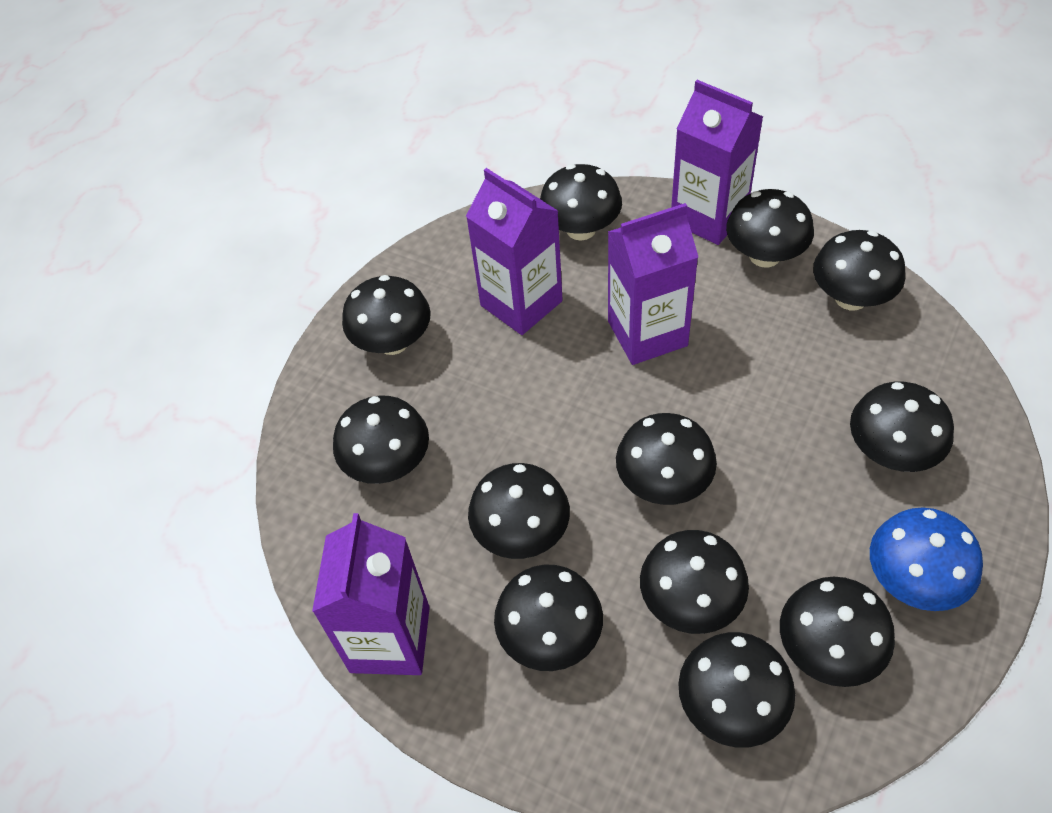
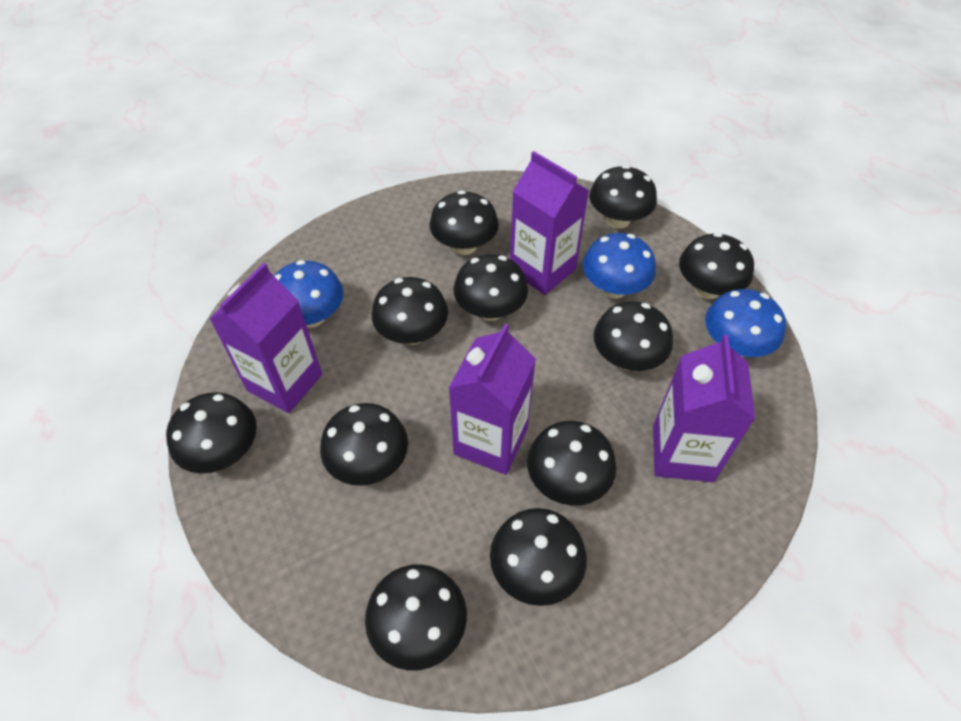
black mushroom: [333,395,429,484] [342,275,431,355] [468,463,570,559] [494,565,603,671] [540,164,622,241] [616,413,717,505] [640,530,749,634] [678,632,795,748] [726,189,814,268] [780,576,895,687] [813,230,905,310] [850,382,954,472] = 12 -> [166,392,257,474] [320,403,408,486] [365,565,467,670] [372,277,448,345] [429,190,499,255] [454,254,528,321] [490,508,587,606] [527,421,616,506] [589,165,657,229] [594,302,673,371] [679,233,754,299] = 11
blue mushroom: [870,508,983,611] = 1 -> [274,260,343,328] [583,233,656,299] [705,289,786,357] = 3

